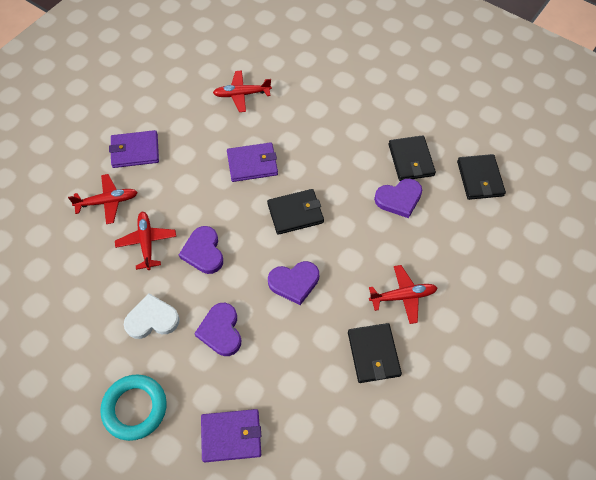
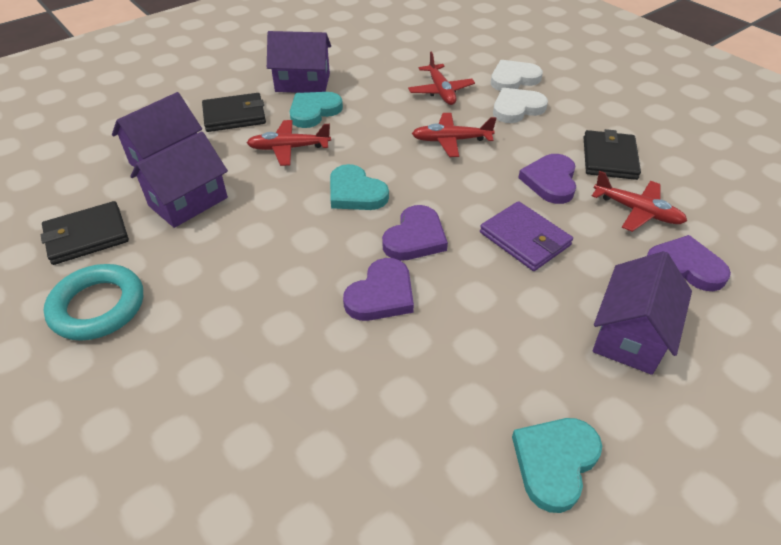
black wallet: [267,189,324,235] [348,323,402,383] [388,135,436,181] [457,154,506,200] = 4 -> [41,201,129,265] [202,93,266,132] [584,129,641,180] = 3
purple house: none = 0 -> [112,92,202,167] [130,131,228,228] [267,31,331,93] [593,251,692,375] = 4
purple wallet: [109,130,159,168] [201,409,261,462] [227,142,278,182] = 3 -> [480,201,573,271] = 1
turquoise heart: none = 0 -> [289,92,343,128] [330,164,389,210] [512,418,602,513] = 3
white heart: [124,293,180,339] = 1 -> [491,60,543,91] [493,88,548,123] = 2

